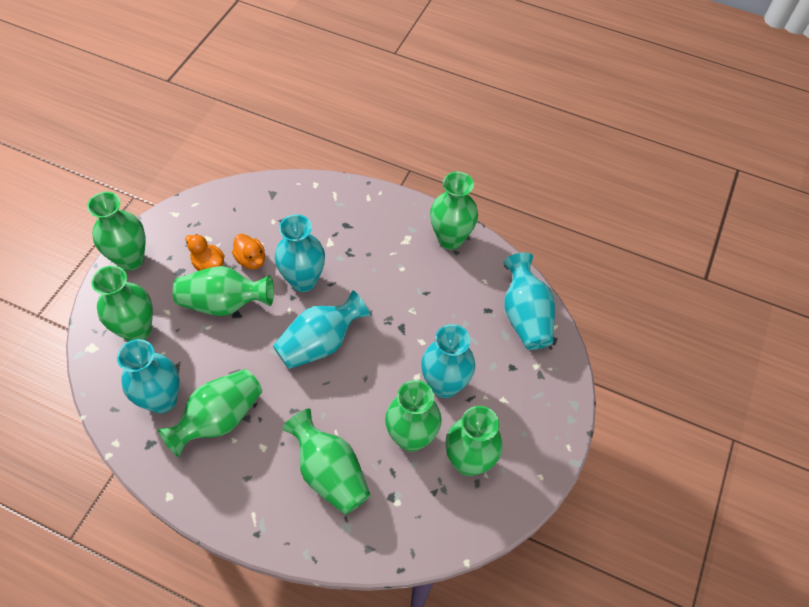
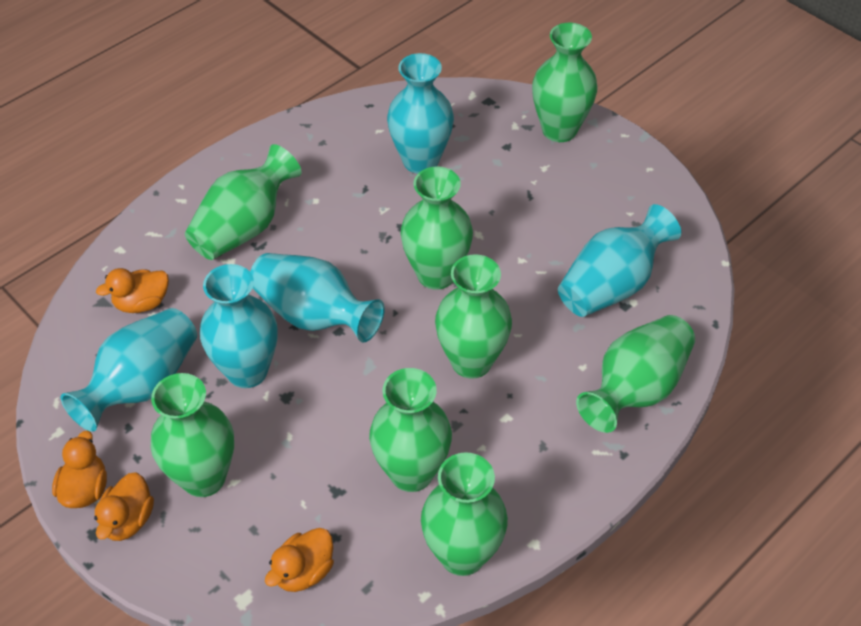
orange duck: [185,234,225,271] [232,234,265,269] = 2 -> [52,431,107,508] [94,472,154,541] [96,268,169,313] [265,528,334,592] = 4

